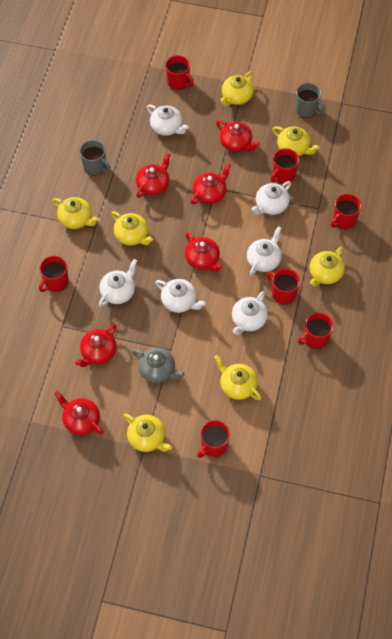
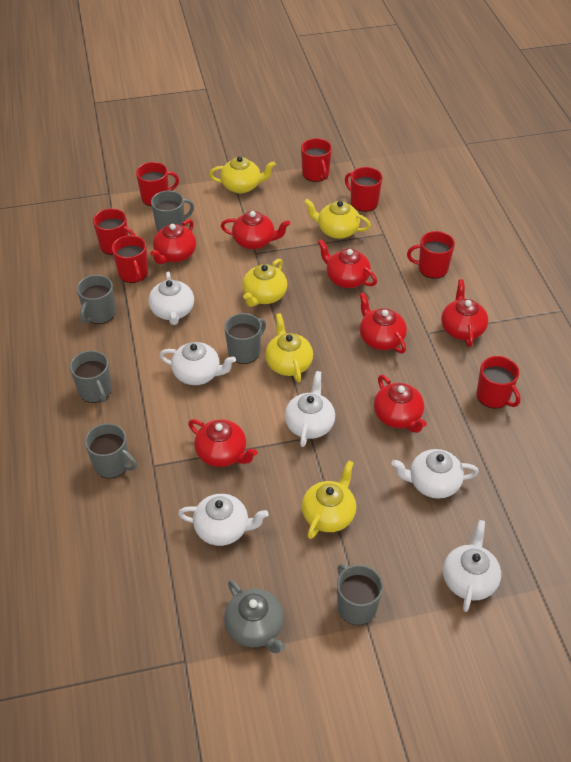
grey mug: [80,140,111,175] [296,83,326,118] = 2 -> [70,350,112,403] [77,275,116,324] [85,423,137,479] [151,190,194,231] [224,313,266,364] [337,564,383,625] = 6
red teapot: [54,391,103,435] [75,324,117,367] [136,153,171,198] [185,233,222,272] [191,163,231,204] [216,120,260,152] = 6 -> [150,219,196,264] [188,419,258,467] [221,211,290,249] [318,239,377,288] [359,292,407,353] [374,375,427,433] [441,279,488,347] = 7
yellow teapot: [52,197,99,229] [111,211,153,245] [123,413,172,452] [214,355,261,400] [221,71,254,106] [272,126,320,156] [310,247,345,287] = 7 -> [209,156,276,194] [243,259,287,307] [265,313,313,383] [302,460,356,539] [304,199,371,239] = 5

